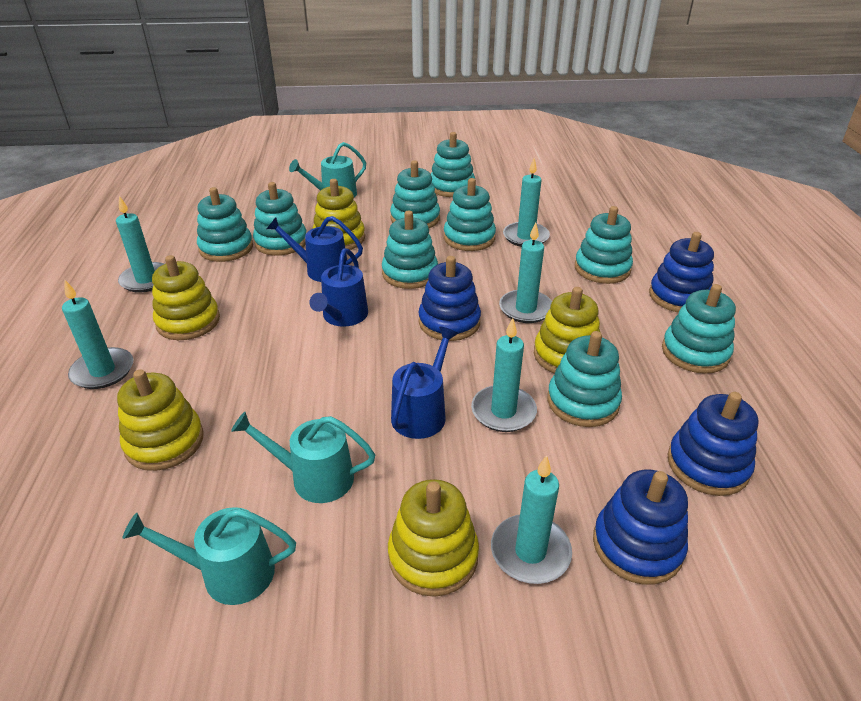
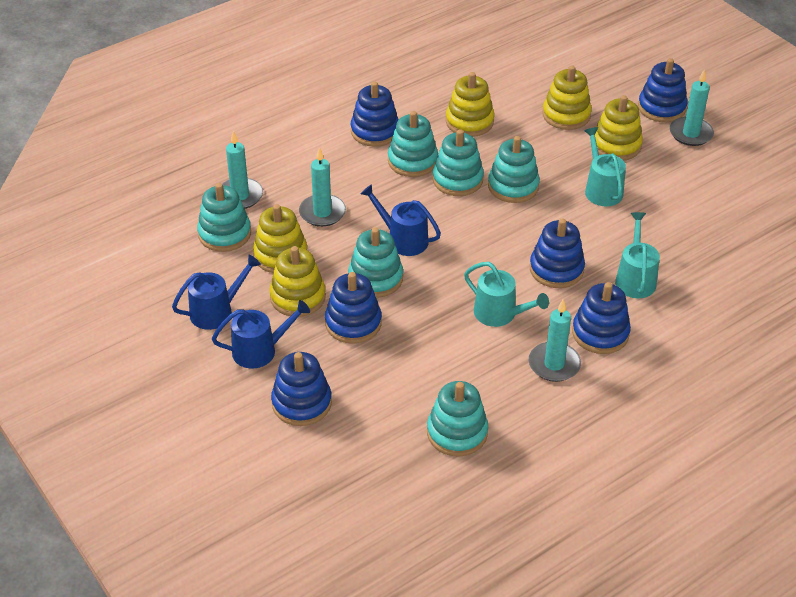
blue stacking toy: [418,256,481,341] [593,469,688,585] [649,232,714,313] [667,392,758,496] = 4 -> [271,352,332,426] [325,272,382,343] [351,81,399,147] [530,218,585,288] [572,282,631,354] [638,58,688,122] = 6
turquoise candle: [62,280,134,389] [116,196,164,293] [471,318,537,432] [491,455,572,584] [499,222,552,323] [503,158,550,247] = 6 -> [222,131,263,209] [299,147,346,227] [529,300,581,382] [670,69,714,146] = 4
turquoise stacking toy: [197,187,253,262] [253,182,306,256] [382,211,438,289] [390,160,440,228] [431,132,475,197] [444,178,496,251] [547,331,622,427] [575,206,633,284] [662,284,736,374] = 9 -> [197,183,251,252] [348,227,403,298] [388,111,438,177] [427,381,488,456] [433,129,484,196] [488,136,540,203] = 6

